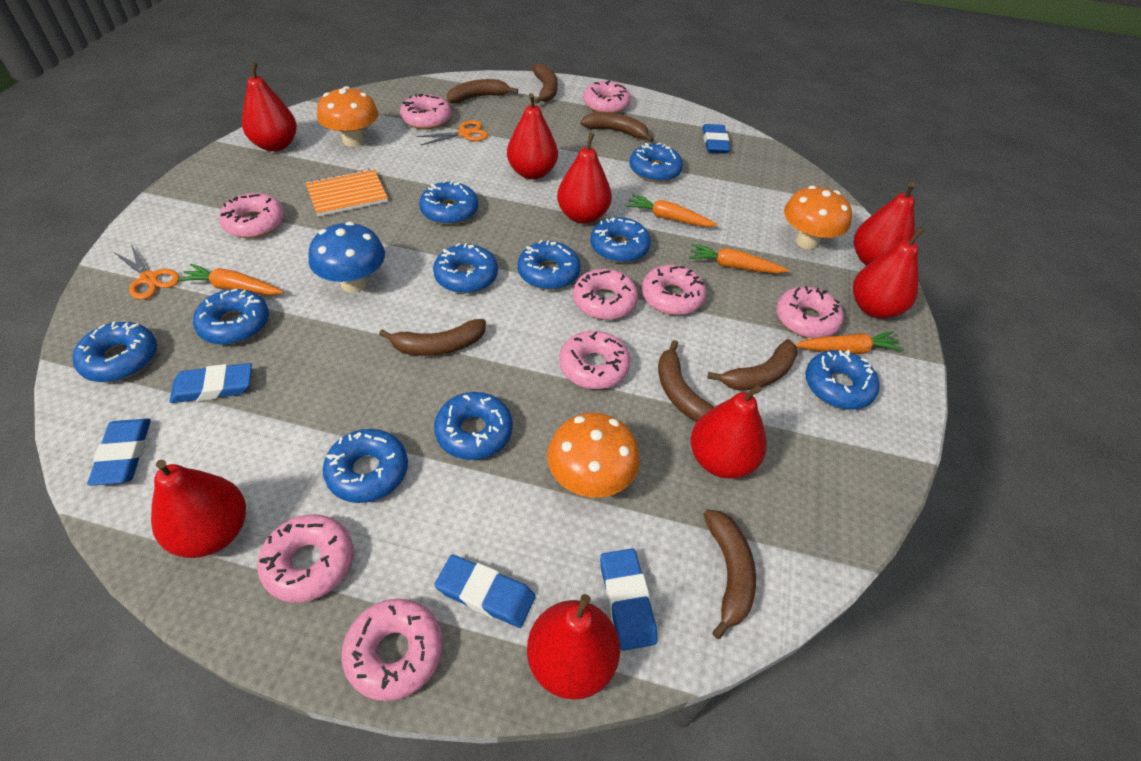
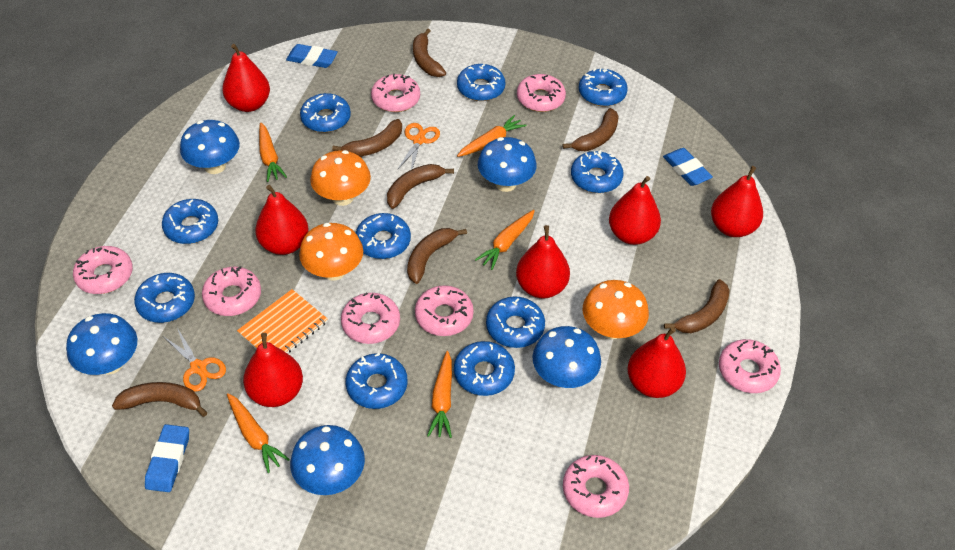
blue eraser: [87,418,151,486] [169,363,252,403] [434,555,535,628] [600,548,657,651] [703,124,730,154] = 5 -> [145,424,189,492] [286,44,338,68] [663,148,713,186] = 3
blue mushroom: [308,222,385,292] = 1 -> [66,313,137,375] [180,120,240,174] [290,425,365,495] [478,137,537,192] [532,326,601,388] = 5
orange carrot: [177,264,284,295] [626,194,718,227] [689,243,789,274] [795,331,904,354] = 4 -> [227,393,290,473] [259,123,287,182] [427,351,452,438] [457,115,527,157] [475,210,535,270] = 5
pink donut: [219,193,285,238] [257,514,353,603] [341,599,443,701] [400,94,451,129] [559,331,631,389] [573,269,638,320] [583,81,631,113] [642,265,706,315] [776,286,844,338] = 9 -> [73,246,133,294] [202,266,261,316] [341,292,400,344] [371,74,420,112] [415,285,474,336] [517,74,566,112] [563,455,629,518] [719,339,781,393] = 8
red pear: [151,460,246,558] [242,62,297,152] [507,93,558,180] [527,594,620,700] [557,133,612,224] [691,385,767,479] [853,227,925,319] [854,182,915,266] = 8 -> [222,44,270,112] [243,333,303,407] [255,185,309,255] [516,225,570,299] [609,176,661,245] [627,327,686,398] [711,166,763,237] = 7

